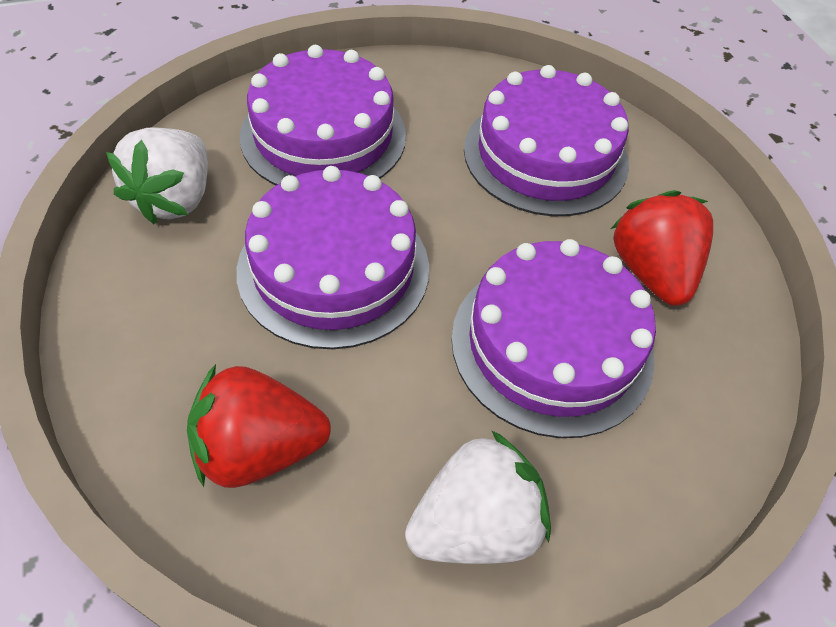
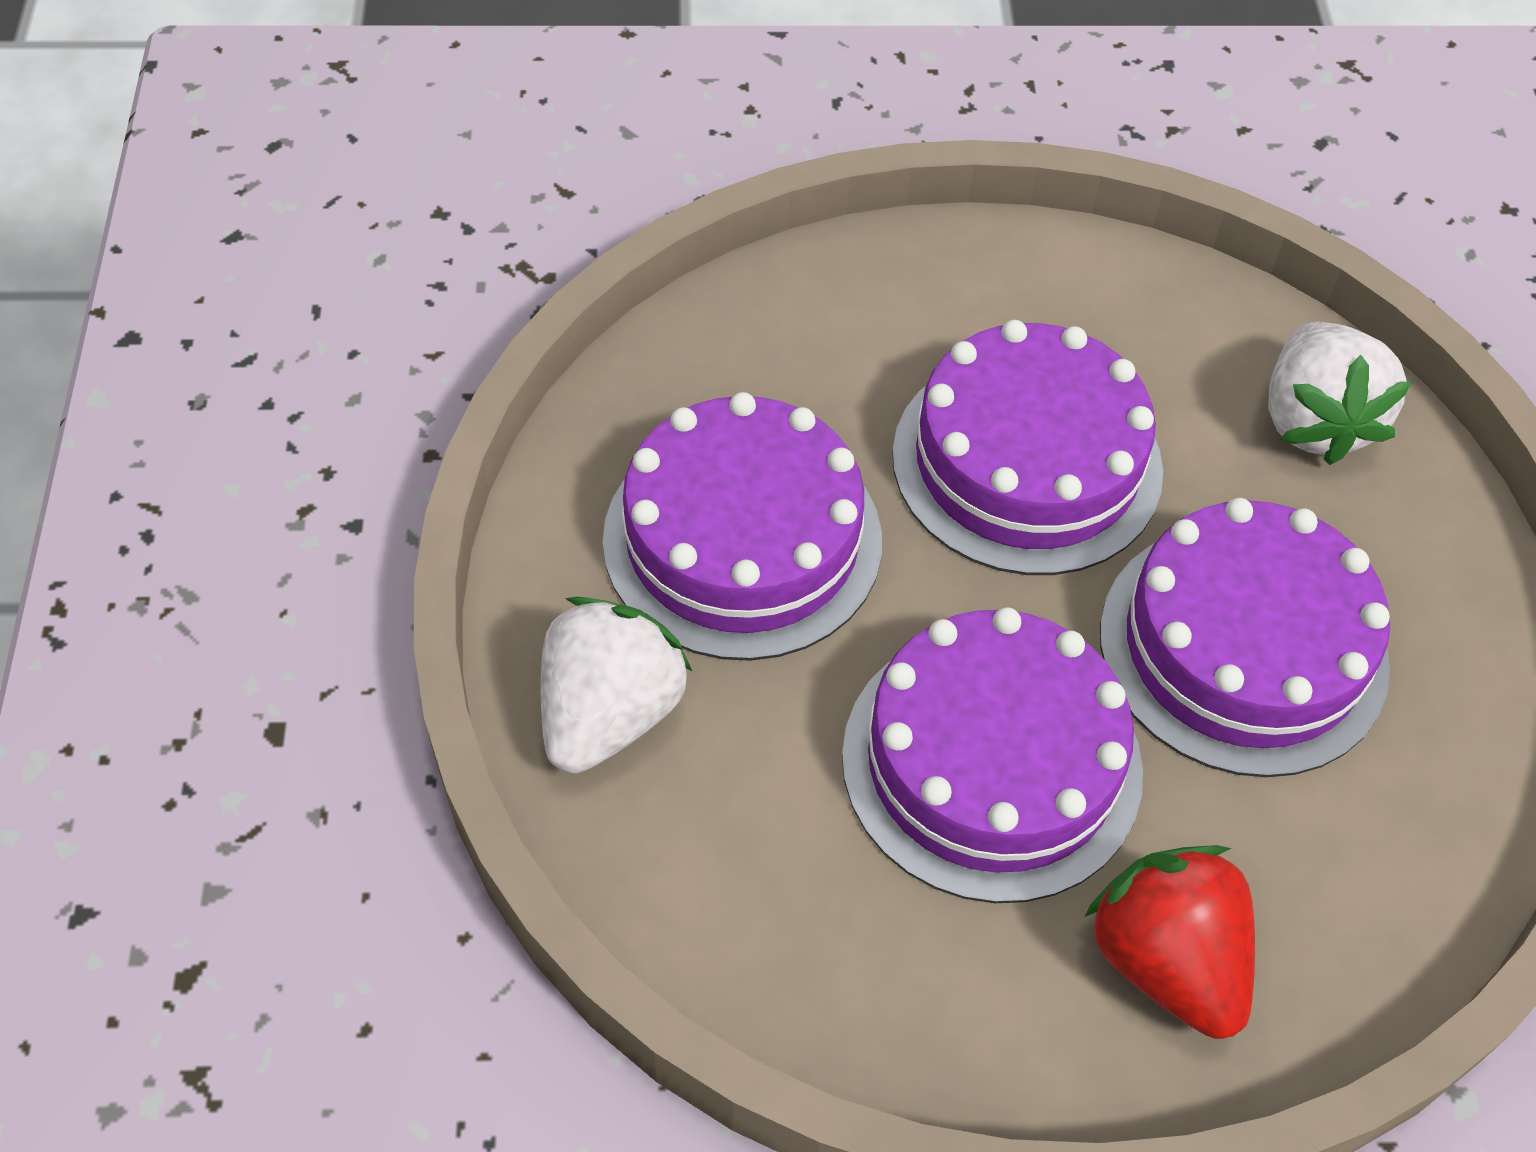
red strawberry: [187,364,331,488] [611,190,713,306] = 2 -> [1084,845,1255,1039] = 1

